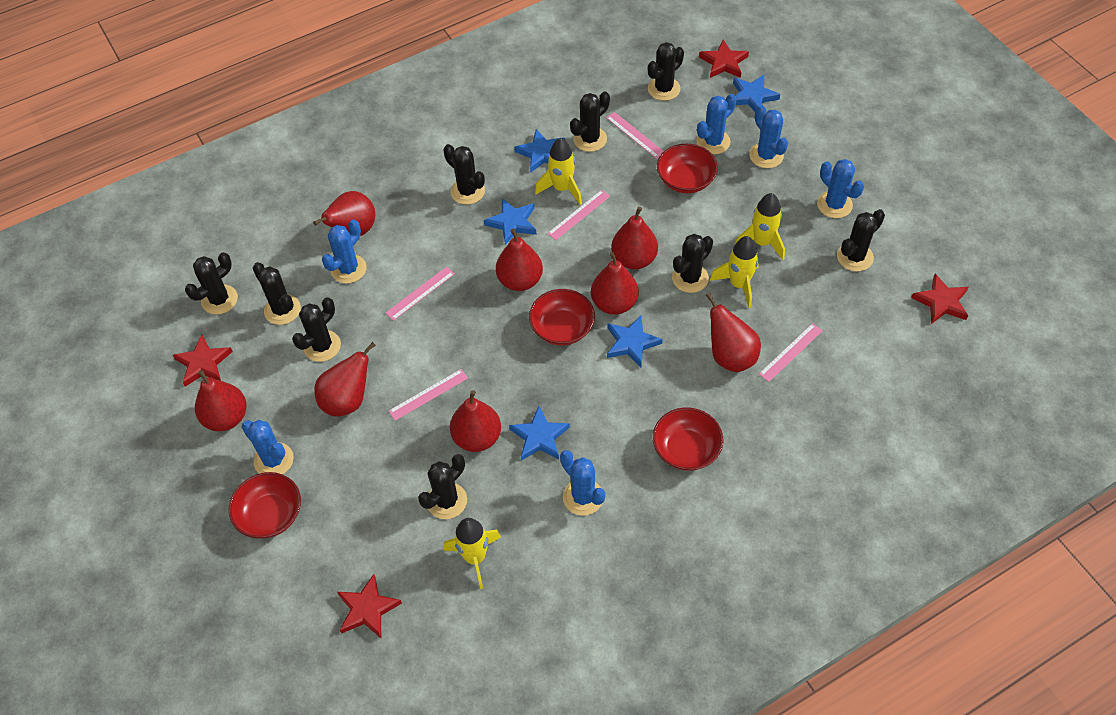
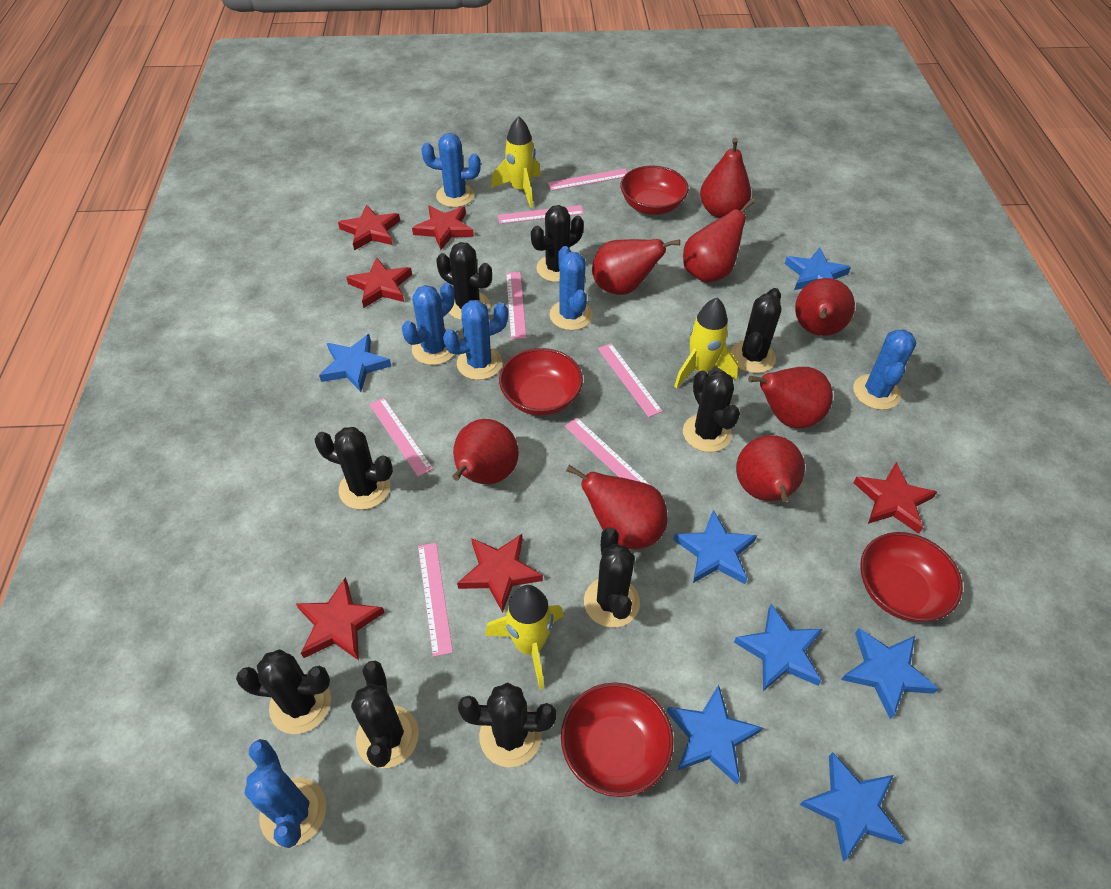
blue star: [484,198,537,245] [509,406,570,461] [514,129,565,173] [607,316,663,367] [733,75,780,111] = 5 -> [319,334,391,392] [666,685,763,784] [674,510,757,584] [734,604,822,691] [785,248,851,290] [799,752,905,861] [841,628,939,719] = 7
pink ruler: [386,267,455,321] [389,369,468,421] [547,190,610,240] [606,112,664,159] [759,323,823,382] = 5 -> [369,397,433,477] [418,543,453,657] [498,205,584,224] [506,272,526,339] [548,169,628,191] [565,418,650,485] [598,343,663,417] = 7
red star: [173,335,233,387] [337,574,402,638] [699,40,749,78] [911,274,969,324] = 4 -> [296,577,385,660] [338,205,400,251] [346,257,412,308] [412,206,474,250] [457,534,543,613] [853,462,937,534] = 6
yellow rocket: [443,518,501,589] [535,138,582,205] [710,236,759,308] [735,193,785,260] = 4 -> [485,585,564,689] [491,116,541,208] [674,298,738,389] = 3

